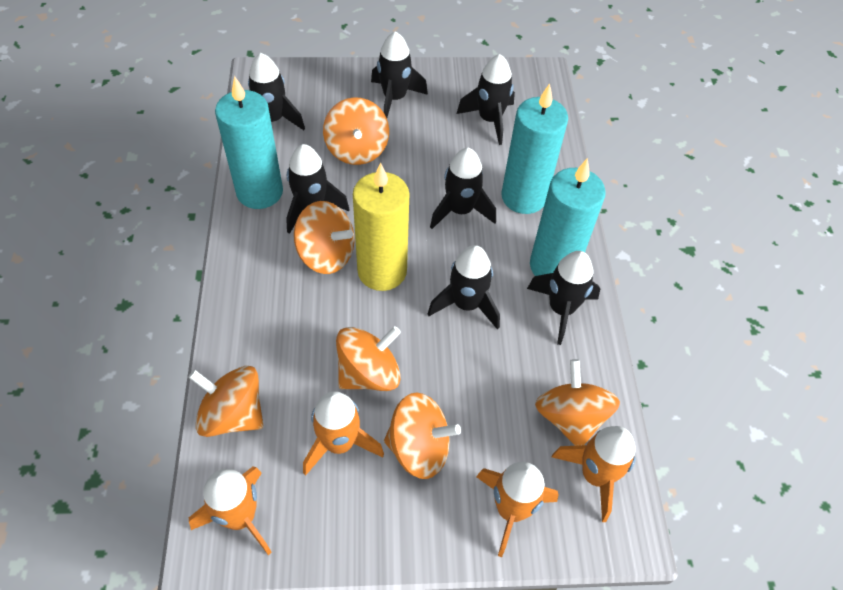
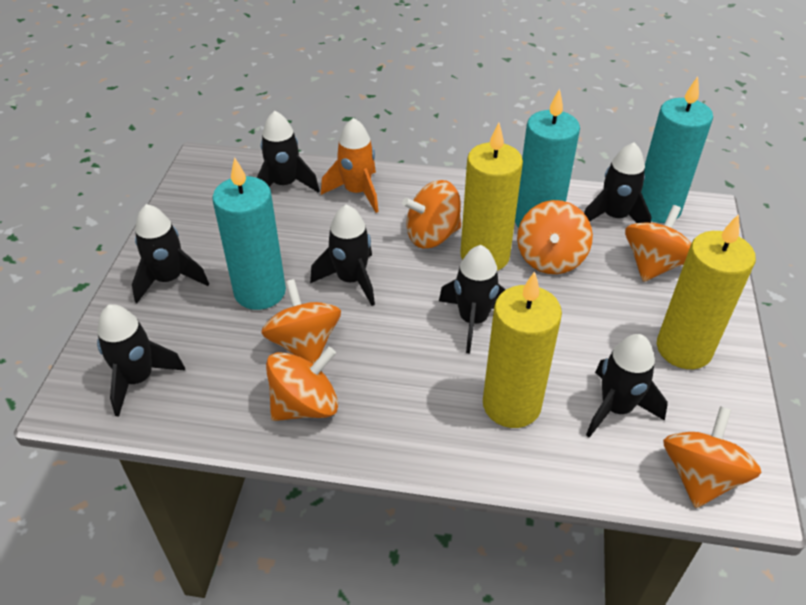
orange rocket: [189,466,272,555] [303,391,384,476] [476,462,559,557] [552,426,636,522] = 4 -> [321,118,379,213] = 1
yellow candle: [353,162,410,291] = 1 -> [460,123,523,271] [483,271,562,428] [657,214,756,369] = 3

